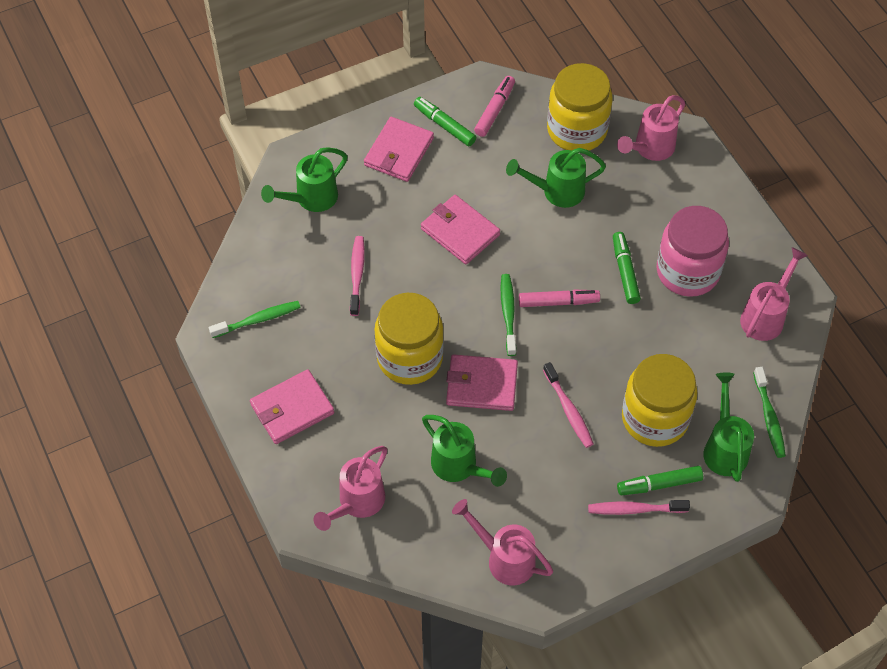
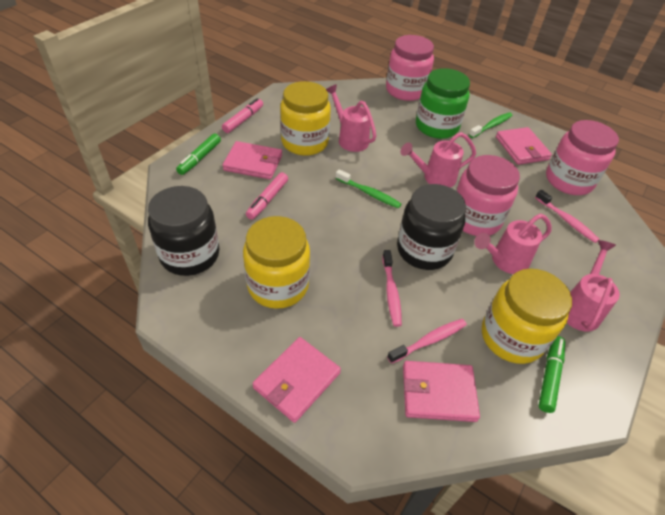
black jar: none = 0 -> [148,186,219,276] [397,184,466,270] = 2
green jar: none = 0 -> [416,68,470,139] = 1
green marker: [414,97,476,146] [613,232,641,304] [617,466,703,495] = 3 -> [176,133,221,175] [538,336,565,413] = 2
green toothbrush: [209,301,301,338] [501,274,516,356] [753,367,786,458] = 3 -> [335,169,402,209] [469,112,513,138] = 2
green watering can: [261,147,347,212] [422,415,507,487] [506,148,606,208] [703,373,754,482] = 4 -> none = 0
pink jar: [656,206,729,297] = 1 -> [386,35,434,101] [456,155,520,236] [546,120,619,195] = 3

